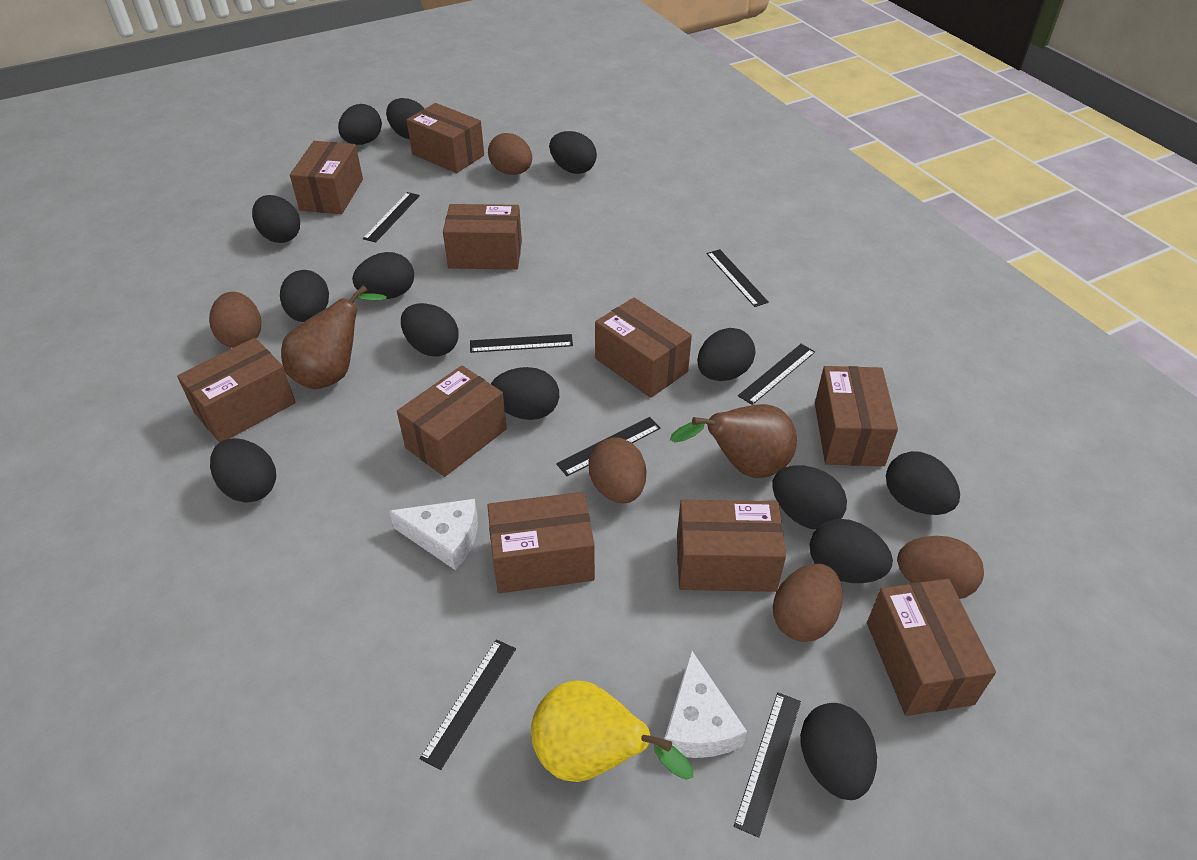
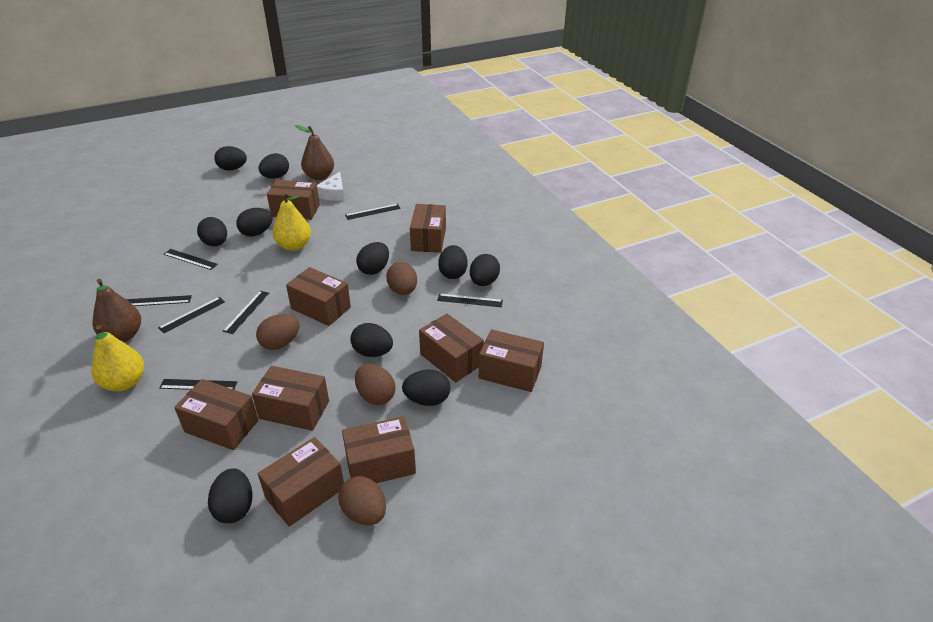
black egg: [210,438,276,503] [252,195,300,243] [280,270,329,322] [338,104,382,145] [352,252,414,299] [386,98,424,139] [401,303,459,357] [491,367,559,420] [549,131,597,174] [697,328,755,381] [772,465,847,529] [800,703,877,800] [810,519,893,583] [886,451,960,515] = 14 -> [197,217,227,246] [208,468,253,523] [214,146,247,171] [236,208,273,237] [259,153,289,179] [350,323,393,357] [356,242,389,275] [402,370,450,406] [438,245,468,279] [470,254,500,286] = 10
brown box: [177,338,296,443] [290,141,363,214] [397,366,507,477] [406,103,484,173] [443,204,522,269] [487,492,595,593] [595,298,692,398] [677,500,786,592] [815,366,898,466] [867,578,996,716] = 10 -> [174,379,258,450] [252,366,329,431] [258,437,344,527] [267,180,320,220] [286,267,351,326] [342,416,416,483] [410,204,446,253] [419,313,484,382] [479,329,544,392] = 9
brown egg: [209,292,261,348] [488,133,532,175] [588,437,646,503] [773,563,843,642] [897,536,984,599] = 5 -> [256,314,299,350] [338,476,386,525] [355,364,396,405] [386,262,417,295] = 4
white cheese: [389,499,478,570] [665,650,747,758] = 2 -> [317,172,344,201] = 1
yellow pear: [531,680,693,782] = 1 -> [91,325,144,391] [273,192,311,251] = 2

